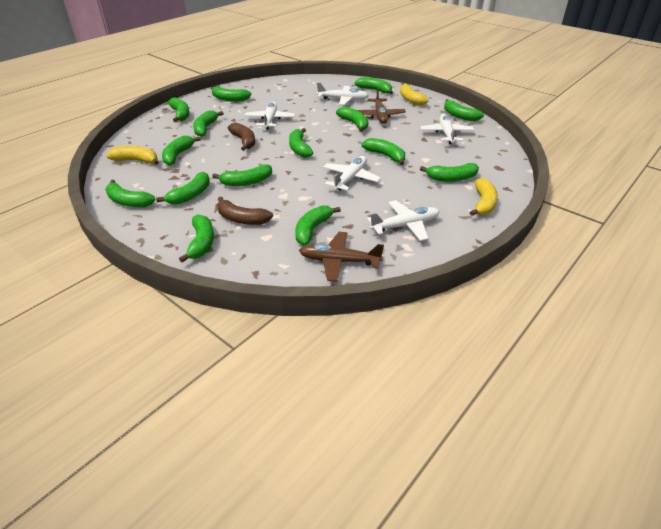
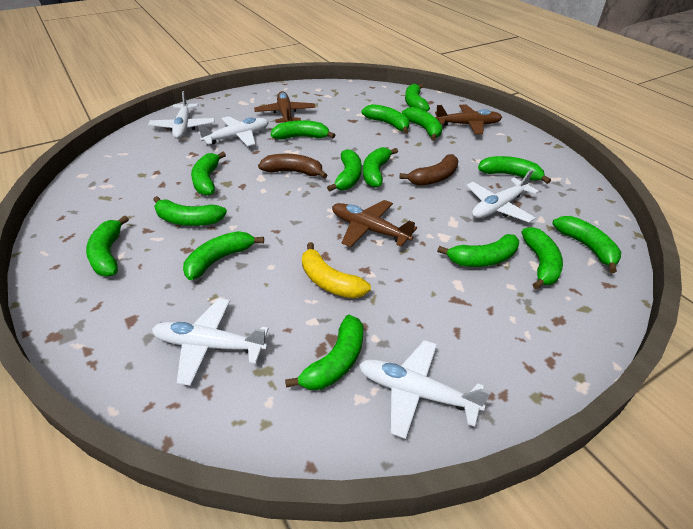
brown plane: [299,232,384,282] [357,88,406,124] = 2 -> [254,91,315,123] [332,200,417,247] [435,105,502,134] = 3
yellow banana: [106,146,159,165] [400,83,429,105] [470,178,498,216] = 3 -> [302,242,371,298] = 1

